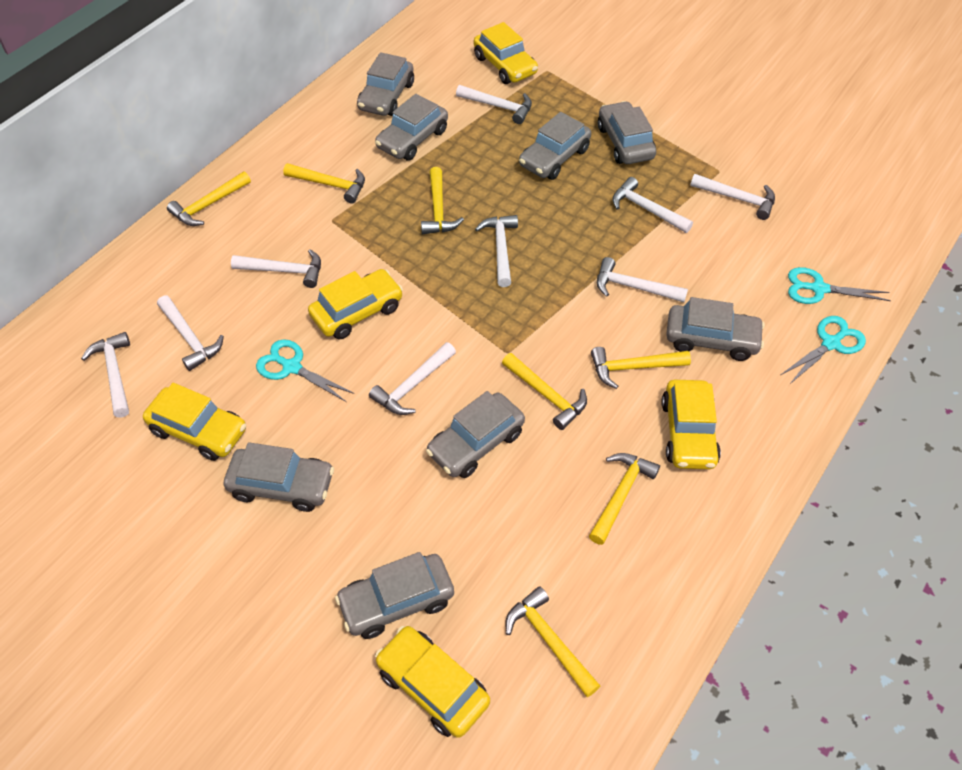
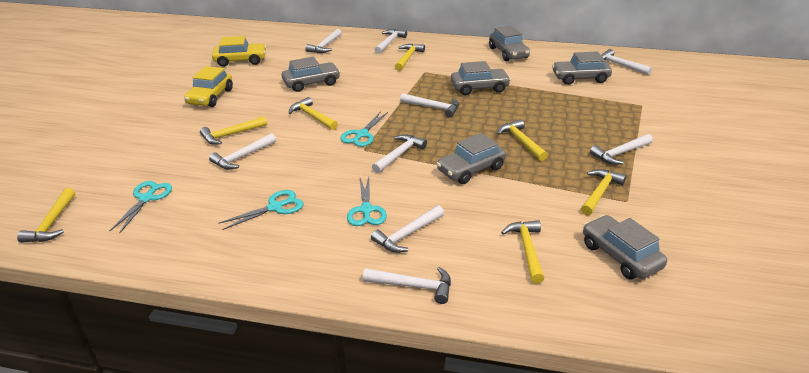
grey car: [224,442,334,512] [335,552,454,639] [357,52,414,116] [375,94,448,161] [426,391,525,478] [519,112,591,180] [598,101,656,164] [666,297,765,361] = 8 -> [282,57,340,92] [436,133,506,184] [451,61,511,95] [489,25,530,61] [552,52,612,85] [583,215,667,280] = 6
turquoise scissors: [256,339,354,402] [781,316,866,384] [788,267,891,304] = 3 -> [110,181,172,234] [218,190,304,230] [340,111,388,147] [347,177,387,226] = 4
yellow car: [143,383,246,461] [308,269,403,339] [375,626,490,738] [474,22,538,84] [661,380,721,469] = 5 -> [184,66,233,107] [212,36,266,67] = 2

